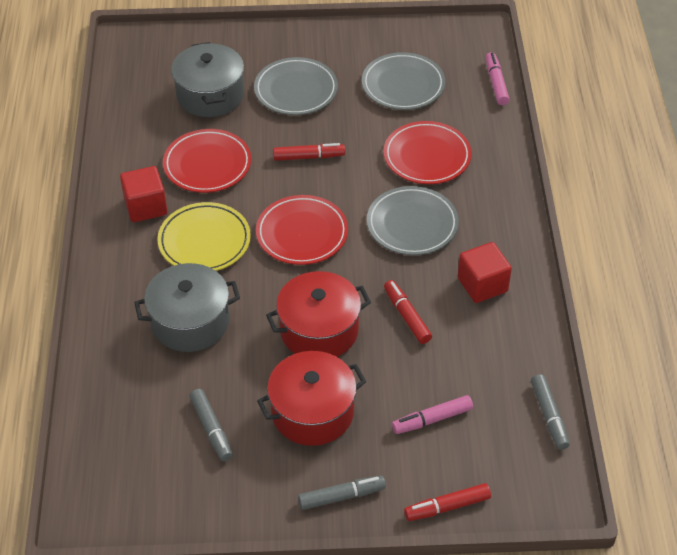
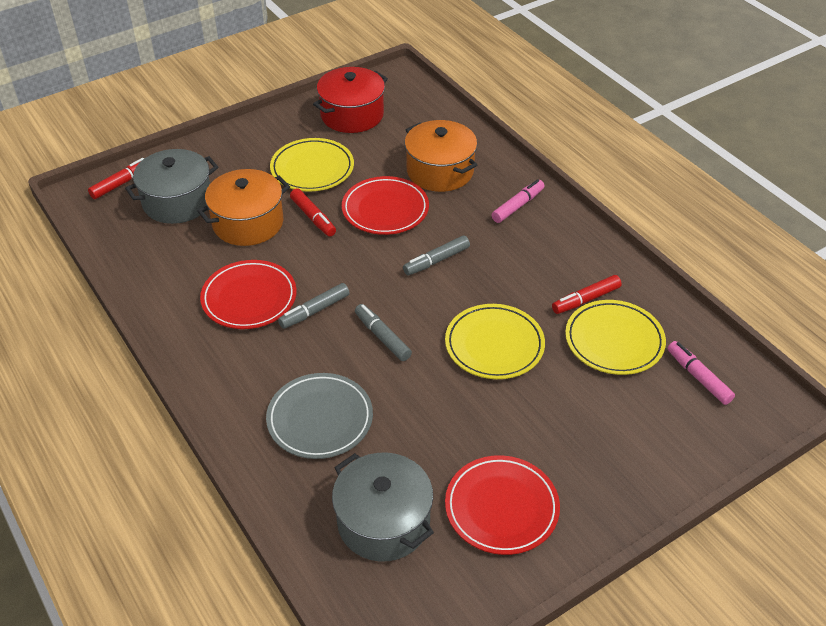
grey plate: [254,57,338,115] [362,52,445,110] [367,186,459,255] = 3 -> [266,373,373,459] = 1
orange pot: none = 0 -> [197,169,290,246] [405,120,477,192] = 2
red cube: [120,166,167,222] [458,242,512,303] = 2 -> none = 0
red pot: [257,351,366,446] [266,271,371,357] = 2 -> [313,67,388,133] = 1
yellow plate: [157,202,251,271] = 1 -> [270,138,354,192] [445,304,545,379] [565,300,666,375] = 3

